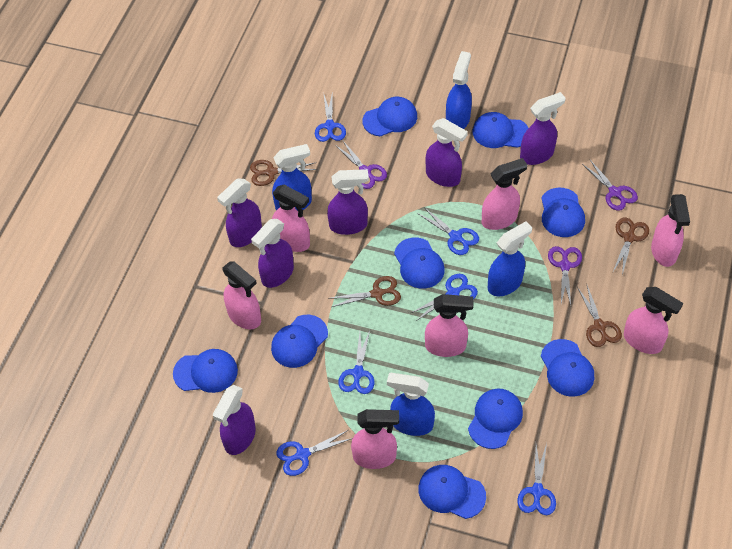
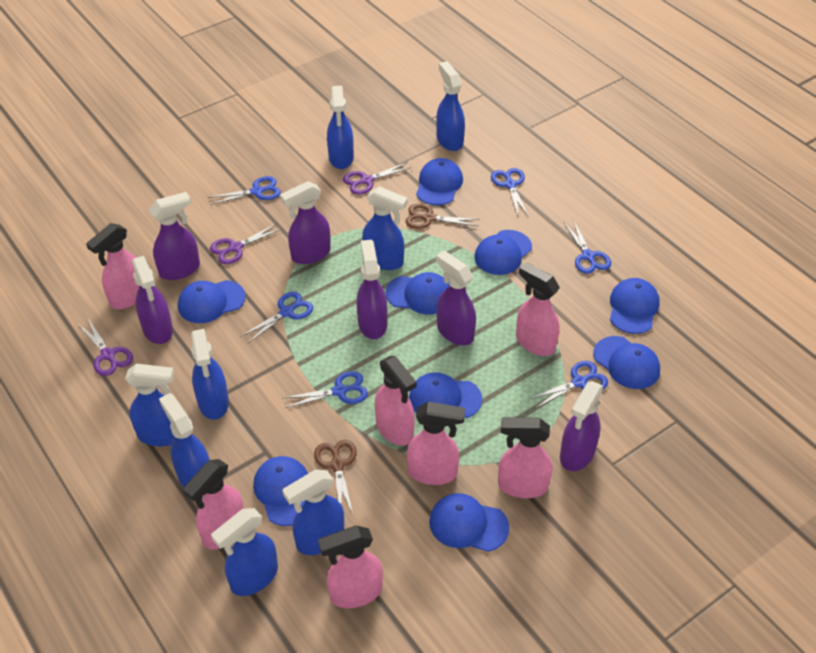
blue spray bottle: [272,144,312,211] [387,373,435,436] [446,51,472,129] [488,221,532,296] = 4 -> [125,363,174,446] [159,393,210,488] [191,329,229,420] [211,508,278,596] [283,469,344,555] [327,86,354,169] [362,186,408,270] [436,61,465,151] = 8
brown scissors: [250,160,317,186] [328,276,401,307] [577,285,622,347] [613,218,649,275] = 4 -> [314,440,357,514] [405,204,480,229] = 2

